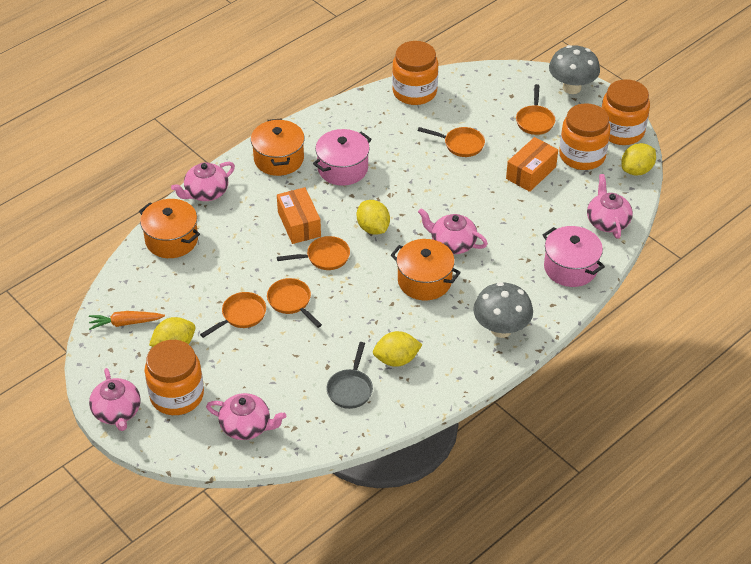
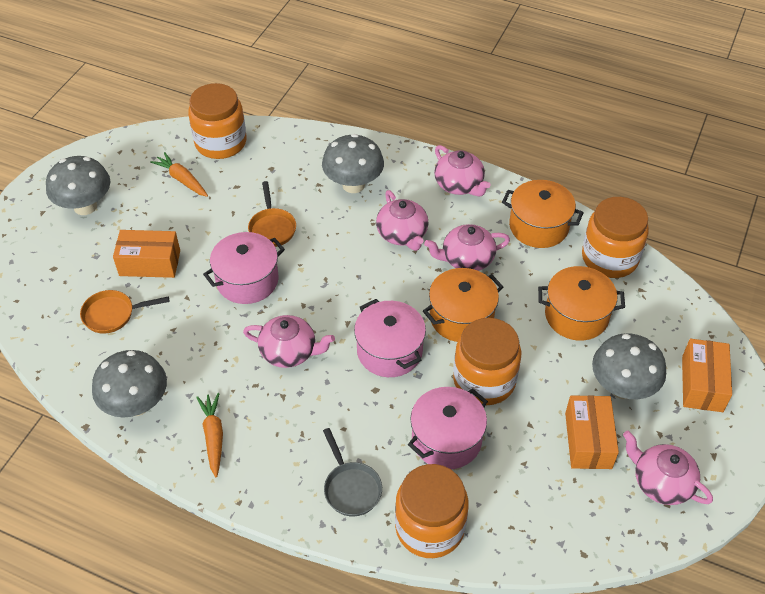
grey mushroom: [473,282,533,338] [549,45,600,94] = 2 -> [46,156,110,215] [92,350,167,418] [322,134,384,193] [592,333,666,399] = 4
orange box: [277,187,321,244] [506,137,558,192] = 2 -> [113,230,180,278] [565,395,619,469] [682,339,732,412] = 3
orange carrot: [89,311,165,330] = 1 -> [150,152,208,197] [196,393,223,477] = 2
orange pan: [200,292,266,338] [267,278,322,328] [277,236,350,270] [418,127,485,157] [516,84,555,135] = 5 -> [80,290,169,334] [248,181,296,247] = 2
pink pot: [313,129,372,186] [543,226,605,287] = 2 -> [203,232,285,304] [354,299,426,377] [408,387,488,469] = 3
yellow lemon: [149,317,195,347] [357,200,390,235] [373,331,422,367] [621,143,656,176] = 4 -> none = 0

